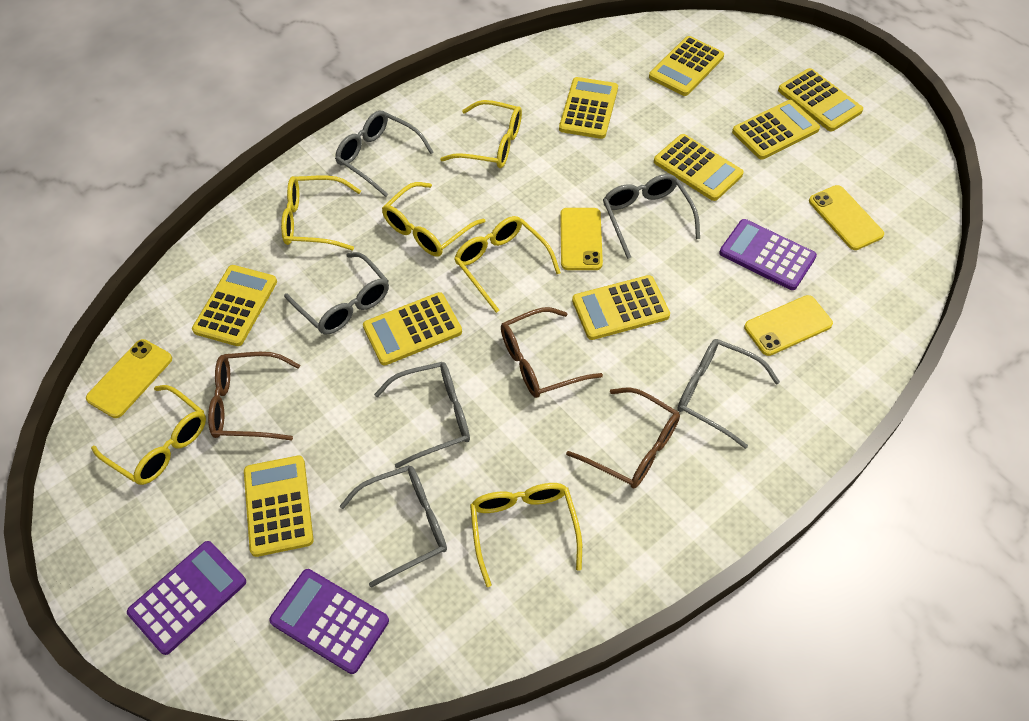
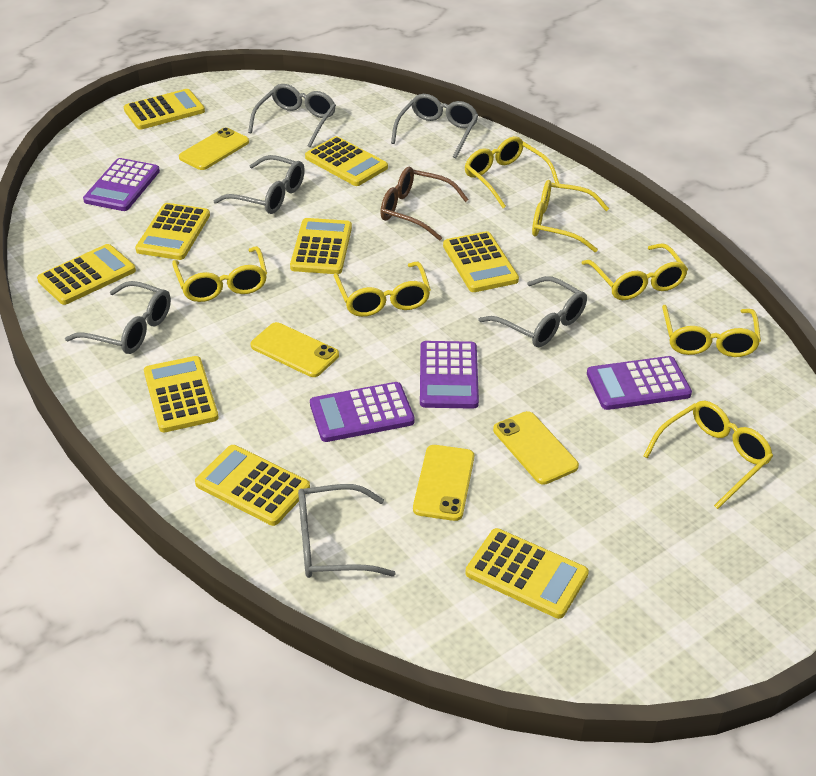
brown glasses: [208,352,300,441] [501,307,603,398] [566,387,680,488] = 3 -> [380,167,469,241] = 1
purple calculator: [127,541,246,655] [269,569,389,674] [719,219,817,290] = 3 -> [83,158,160,211] [310,382,415,442] [420,341,479,409] [587,356,692,410] = 4
yellow glasses: [91,385,206,485] [281,175,361,250] [382,182,485,257] [440,100,522,168] [454,216,561,313] [470,483,582,587] = 6 -> [172,246,267,302] [334,262,431,317] [465,136,559,208] [532,180,609,252] [582,243,688,300] [643,401,773,509] [662,305,761,357] = 7

